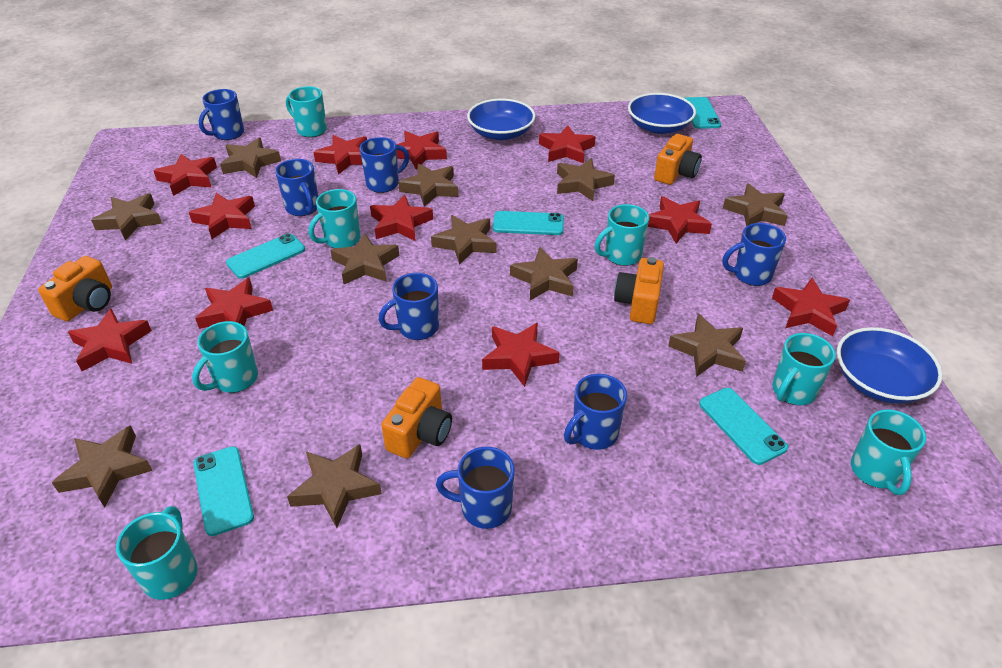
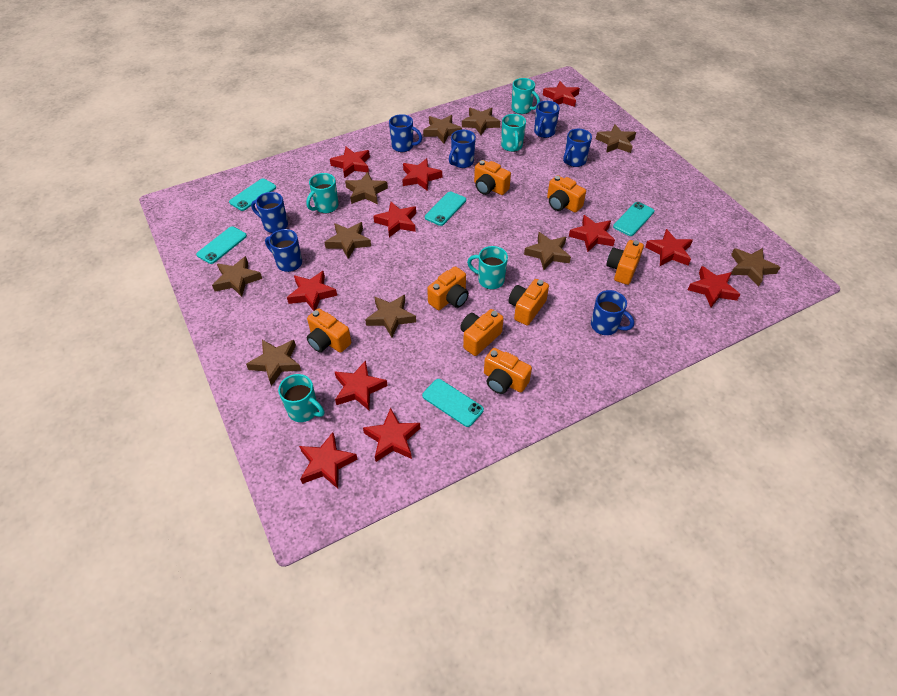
blue bowl: [467,98,535,140] [628,93,696,134] [837,327,943,404] = 3 -> none = 0
brown star: [52,425,153,508] [91,194,162,241] [220,138,281,178] [287,444,382,528] [330,233,399,284] [398,163,458,207] [431,215,496,265] [510,247,578,300] [557,158,615,201] [668,314,746,377] [723,183,788,226] = 11 -> [212,256,262,297] [246,340,301,386] [324,222,371,259] [345,172,388,204] [365,295,416,337] [423,115,462,143] [462,108,500,135] [524,232,571,270] [596,124,636,153] [731,248,780,286] = 10
orange camera: [38,256,112,321] [381,377,452,458] [614,257,664,324] [654,134,702,185] = 4 -> [307,308,351,353] [427,266,469,310] [460,309,504,356] [474,160,511,195] [484,348,532,394] [508,279,549,326] [547,175,586,213] [606,240,644,285] = 8
turquoise mug: [116,506,198,600] [192,321,258,393] [286,86,327,137] [309,189,361,248] [595,204,649,266] [772,333,836,405] [851,409,926,495] = 7 -> [278,374,324,422] [306,173,339,213] [467,246,508,289] [501,114,526,152] [511,78,540,114] = 5

